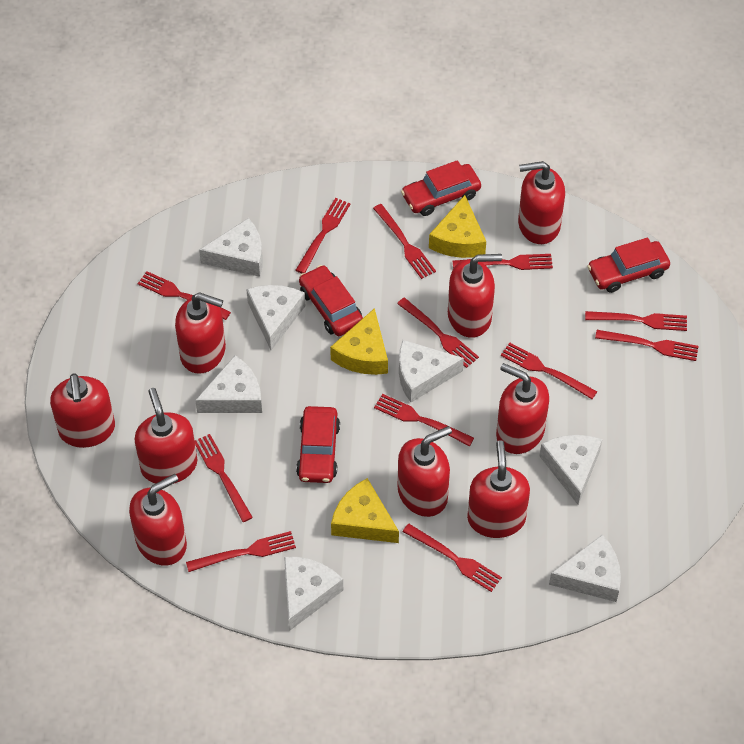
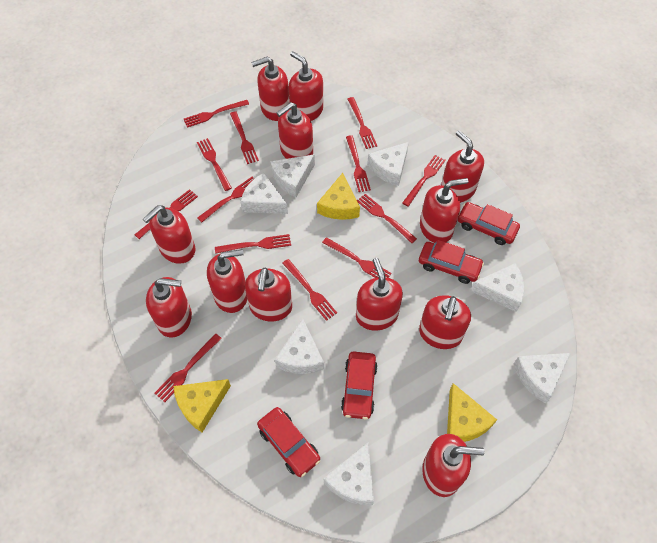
red fork: [138,271,231,320] [186,531,296,572] [195,434,253,522] [296,198,351,274] [373,204,436,279] [374,394,474,446] [397,298,479,368] [402,524,502,592] [453,254,553,270] [501,343,597,399] [585,311,687,331] [595,330,698,361] = 12 -> [134,189,198,239] [154,333,222,402] [183,100,249,128] [197,138,232,191] [197,177,255,223] [215,234,291,254] [230,111,259,164] [282,259,337,321] [322,237,391,278] [346,135,371,192] [348,97,377,149] [357,194,417,243] [402,155,446,207] = 13
red soap dispenser: [50,373,115,448] [129,474,187,566] [134,388,197,484] [175,293,226,374] [398,426,452,517] [448,254,502,338] [467,440,530,538] [496,363,549,454] [518,161,565,244] = 9 -> [143,205,195,264] [146,277,192,338] [207,249,247,313] [245,267,292,321] [251,57,290,121] [276,102,313,159] [289,51,323,121] [356,258,403,331] [419,295,471,349] [420,178,468,243] [422,434,484,497] [441,130,484,203] = 12

